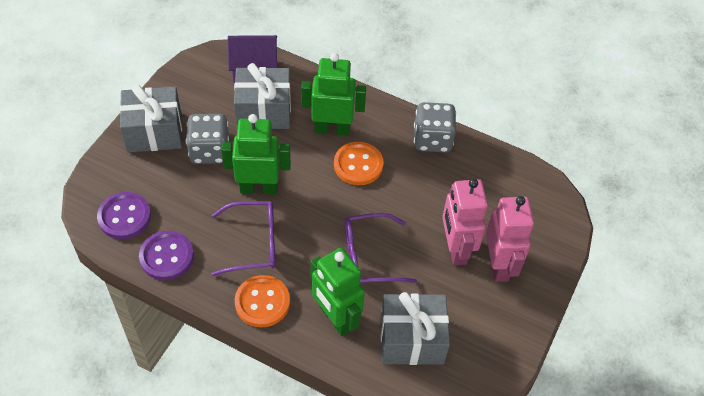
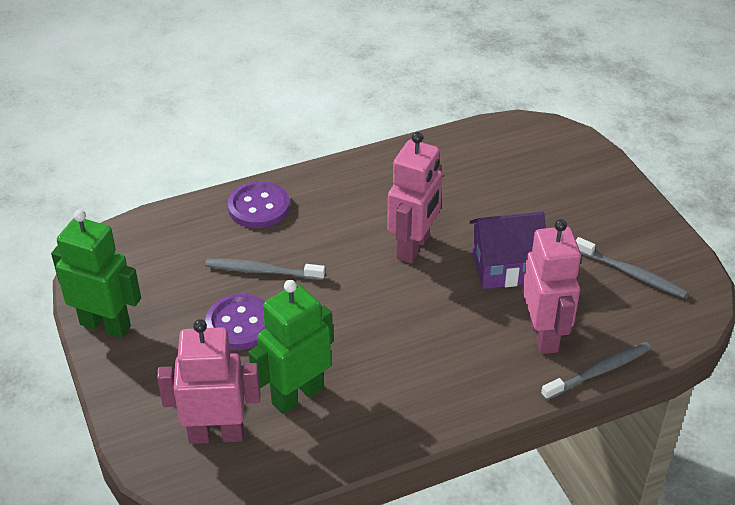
green robot: [221,114,291,194] [301,53,366,136] [311,248,365,336] = 3 -> [51,210,141,338] [249,280,333,414] = 2
grey dice: [186,114,229,164] [414,102,456,152] = 2 -> none = 0
grey gift: [120,84,182,153] [234,63,291,129] [381,292,450,365] = 3 -> none = 0
grey toothbrush: none = 0 -> [205,259,325,280] [541,342,651,400] [576,237,688,298] = 3
orange button: [235,275,290,327] [334,142,383,185] = 2 -> none = 0
pink robot: [442,178,488,266] [486,196,534,282] = 2 -> [157,319,260,444] [387,132,443,263] [522,219,581,354] = 3
purple glasses: [211,201,275,276] [345,213,417,283] = 2 -> none = 0

